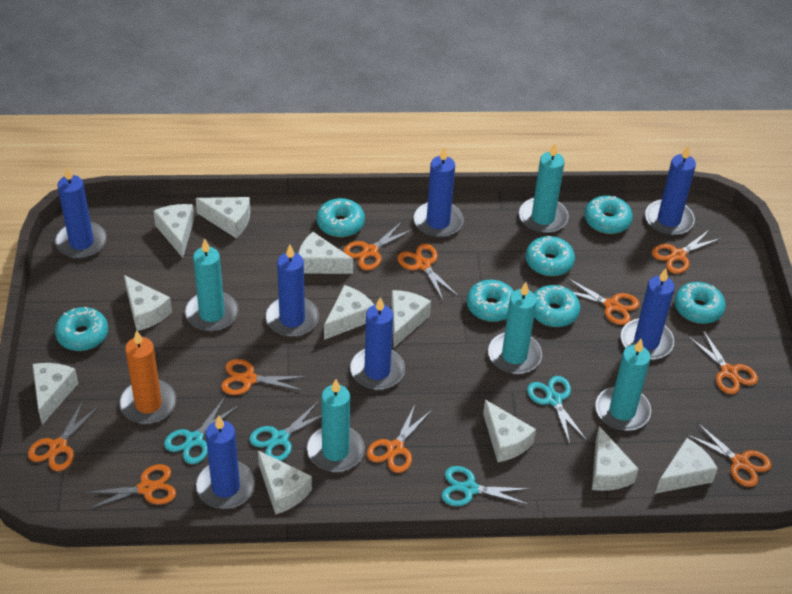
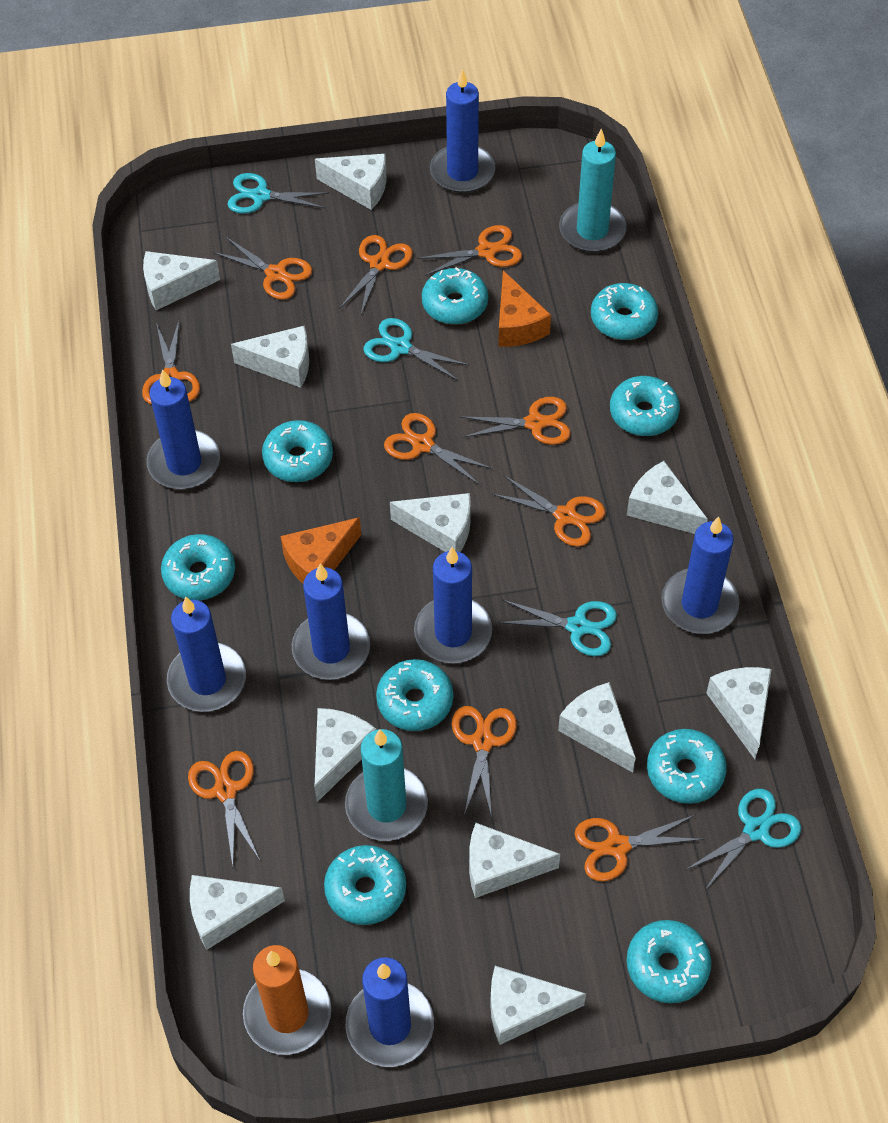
orange cheese: none = 0 -> [280,517,361,583] [498,271,551,347] = 2
turquoise candle: [185,239,239,332] [307,379,364,472] [488,282,542,374] [519,143,569,233] [595,339,651,431] = 5 -> [345,729,428,841] [559,129,627,252] = 2
turquoise donut: [55,307,108,351] [317,198,365,237] [467,280,514,322] [526,236,575,276] [534,285,580,327] [584,196,633,234] [674,282,726,324] = 7 -> [161,534,235,600] [262,420,333,482] [324,845,406,925] [376,659,453,731] [422,267,488,325] [591,283,658,340] [610,376,680,436] [626,920,711,1003] [647,729,727,804] = 9

